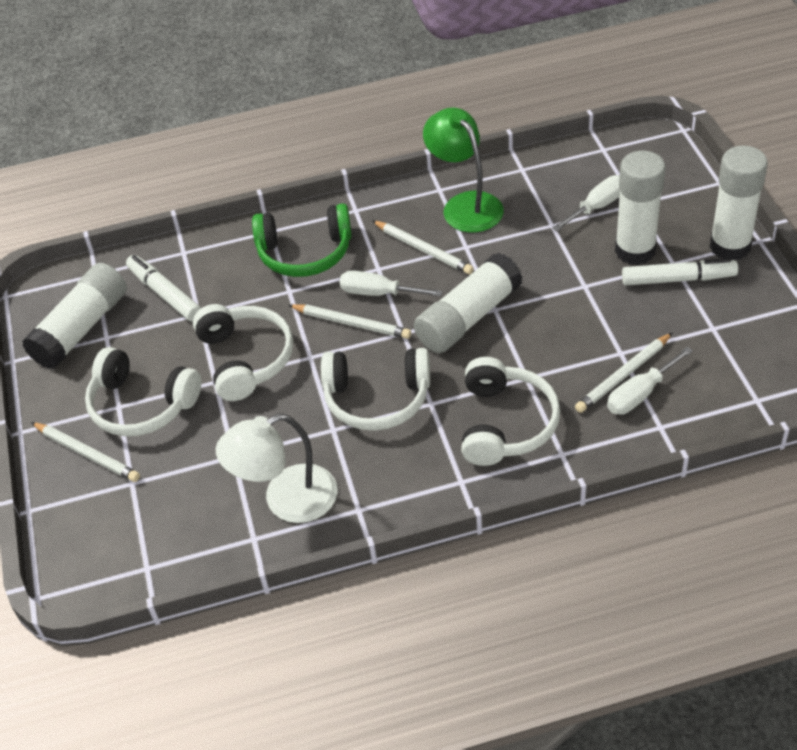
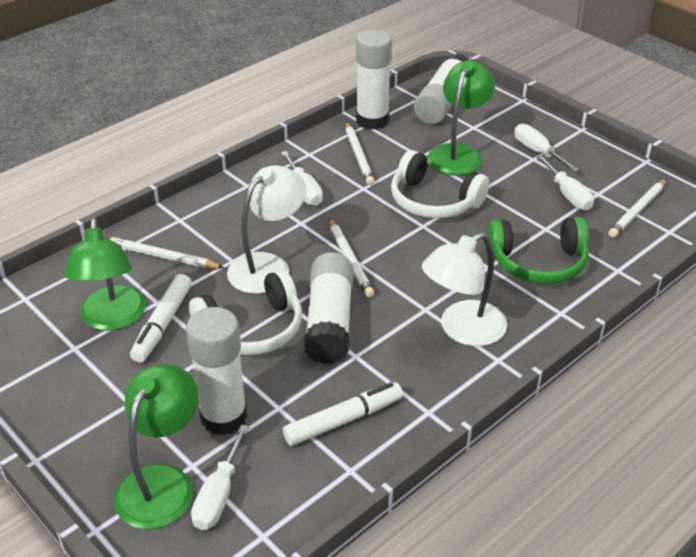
green lamp: [423,108,504,232] = 1 -> [64,218,146,331] [114,364,198,529] [428,61,495,175] = 3
white headphones: [85,347,201,437] [193,304,293,401] [321,348,430,431] [461,357,560,466] = 4 -> [189,270,302,355] [391,150,489,218] = 2
white lamp: [216,414,338,523] = 1 -> [227,165,306,294] [422,232,507,346] = 2
white screwdriver: [340,271,443,296] [552,175,620,231] [607,347,693,415] = 3 -> [191,425,249,530] [281,151,323,206] [514,124,579,172] [537,155,594,211] = 4

